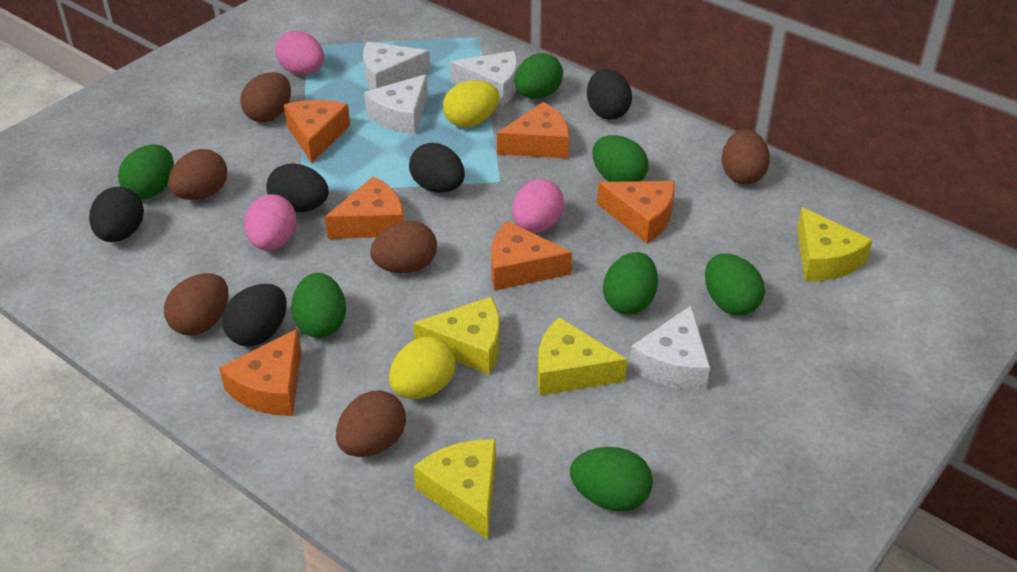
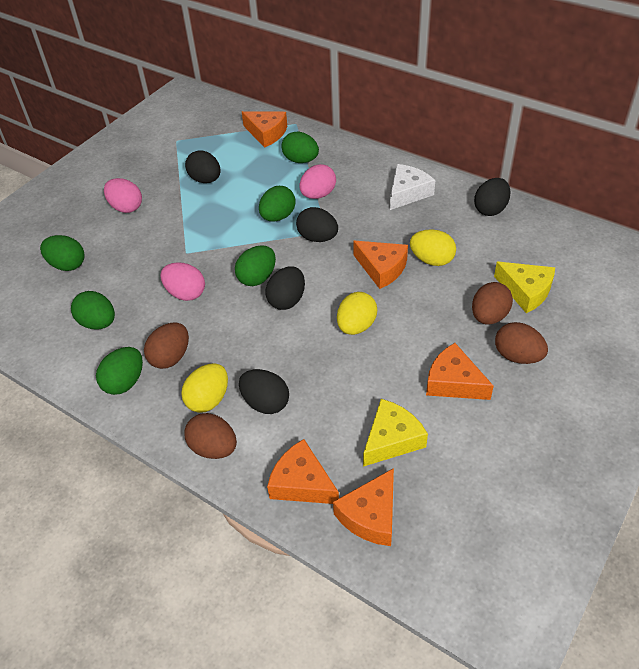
brown egg: [164,273,228,336] [168,149,227,200] [240,72,291,122] [336,390,406,457] [370,221,437,273] [722,130,770,184] = 6 -> [144,322,189,369] [184,413,237,459] [472,282,513,325] [495,322,548,364] = 4
green egg: [118,144,174,200] [291,273,346,338] [514,53,563,99] [570,447,653,511] [592,135,648,182] [603,252,658,314] [705,254,765,315] = 7 -> [40,235,85,271] [71,291,115,329] [96,347,143,395] [235,245,276,286] [259,186,296,221] [281,132,319,163] = 6
orange cheese: [219,329,301,416] [284,100,350,163] [325,176,404,239] [491,221,572,291] [497,102,569,159] [597,181,675,243] = 6 -> [242,111,287,148] [267,439,339,504] [333,468,394,546] [353,241,408,289] [426,343,494,400] = 5
white cheese: [363,42,431,90] [364,74,428,135] [450,51,517,106] [629,306,710,390] = 4 -> [390,164,435,210] = 1
yellow cheese: [413,296,500,375] [413,439,496,539] [537,317,627,395] [797,207,872,281] = 4 -> [363,399,428,467] [494,262,555,313] = 2
yellow egg: [389,337,456,399] [443,80,499,127] = 2 -> [181,363,228,413] [337,292,377,335] [410,229,456,266] = 3

